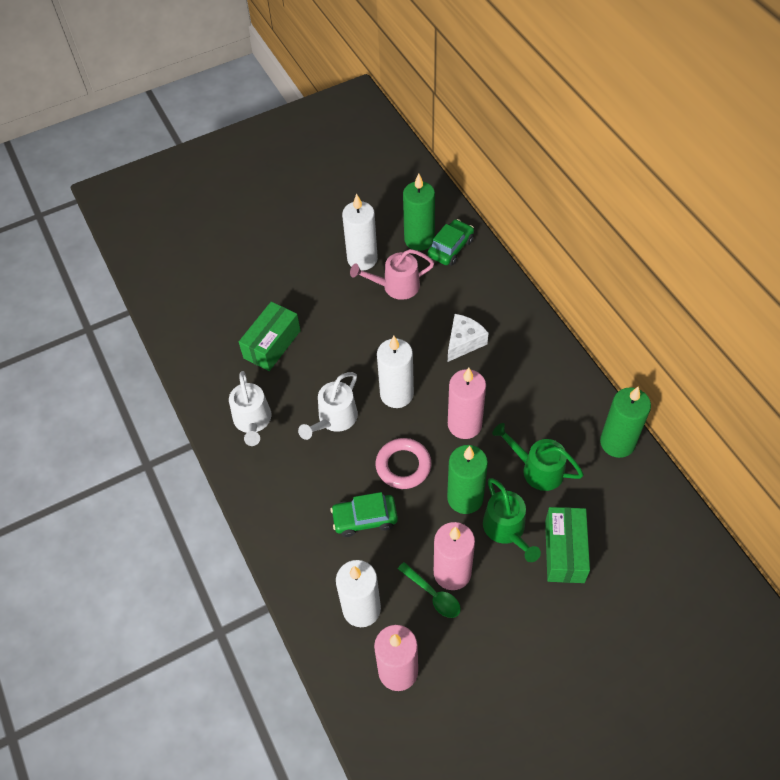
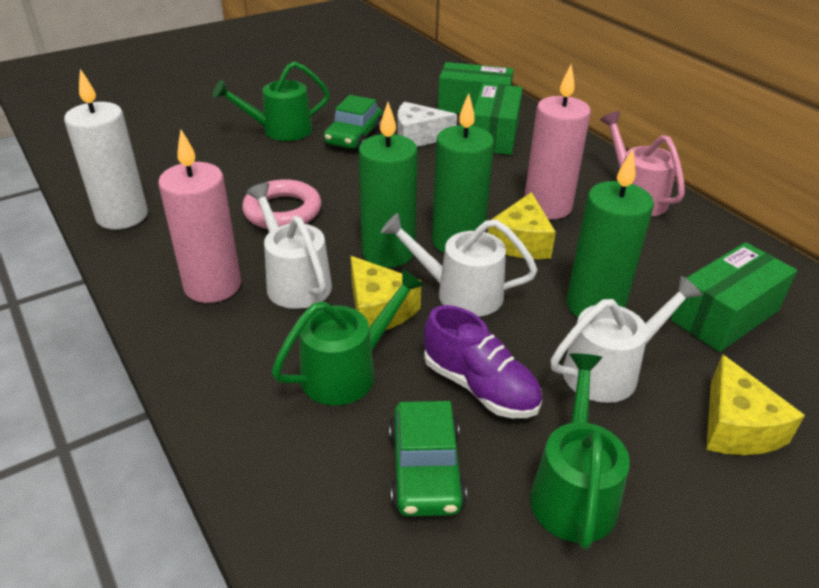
green box: [239,302,301,371] [545,507,590,583] = 2 -> [438,62,514,114] [472,83,523,155] [671,242,797,352] = 3
green spoon: [398,562,461,618] = 1 -> none = 0
green watering can: [483,478,541,562] [492,423,584,491] = 2 -> [213,61,330,141] [272,268,424,405] [530,353,630,549] = 3
pink candle: [374,625,418,691] [434,522,475,590] [448,368,486,439] = 3 -> [158,130,241,303] [524,65,591,219] = 2
purple shoe: none = 0 -> [424,305,542,418] = 1
white candle: [336,560,381,627] [342,194,378,271] [377,336,414,408] = 3 -> [64,69,148,229] = 1
white watering can: [229,371,271,446] [298,372,358,440] = 2 -> [246,183,332,309] [381,213,538,317] [551,275,703,403] = 3
yellow cheese: none = 0 -> [350,256,421,330] [488,192,556,259] [706,354,805,455] = 3

